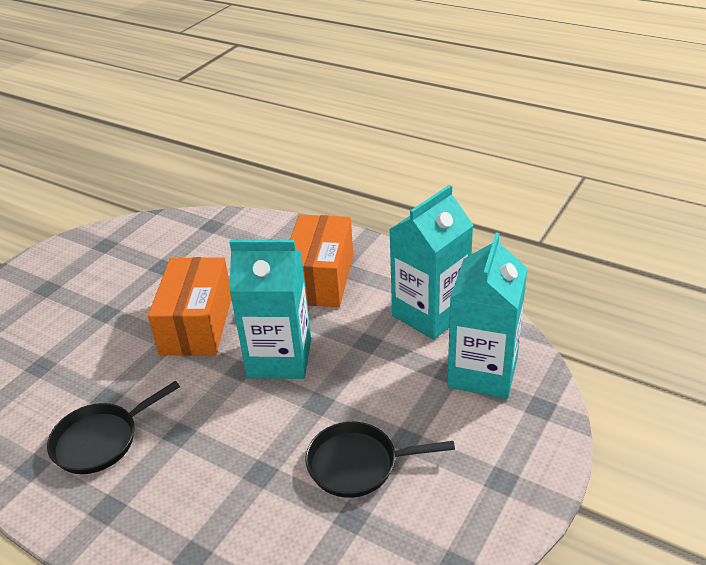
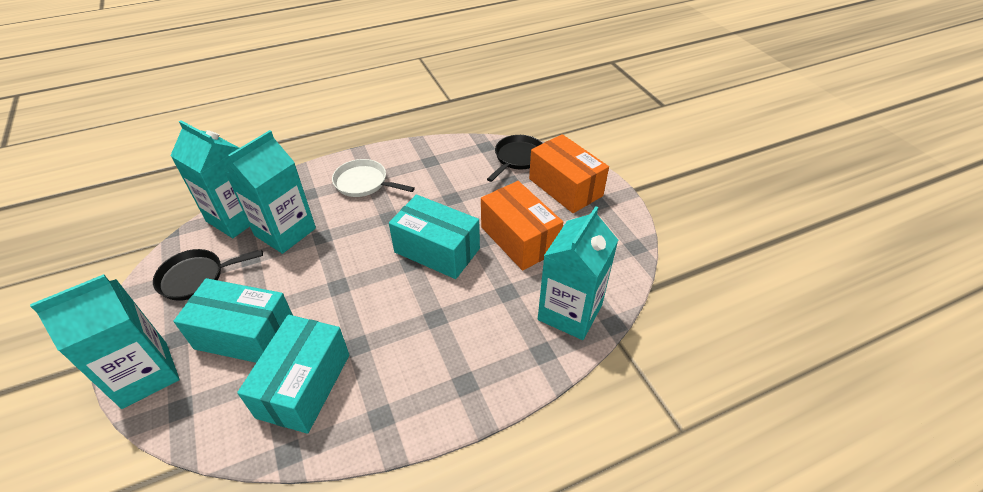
turquoise box: none = 0 -> [173,278,293,363] [237,315,349,434] [389,194,480,279] = 3
turquoise carton: [229,240,311,379] [389,185,473,340] [447,233,527,399] = 3 -> [30,274,180,409] [170,120,250,238] [224,130,316,254] [538,206,618,340] = 4
white pan: none = 0 -> [332,159,415,197] = 1

